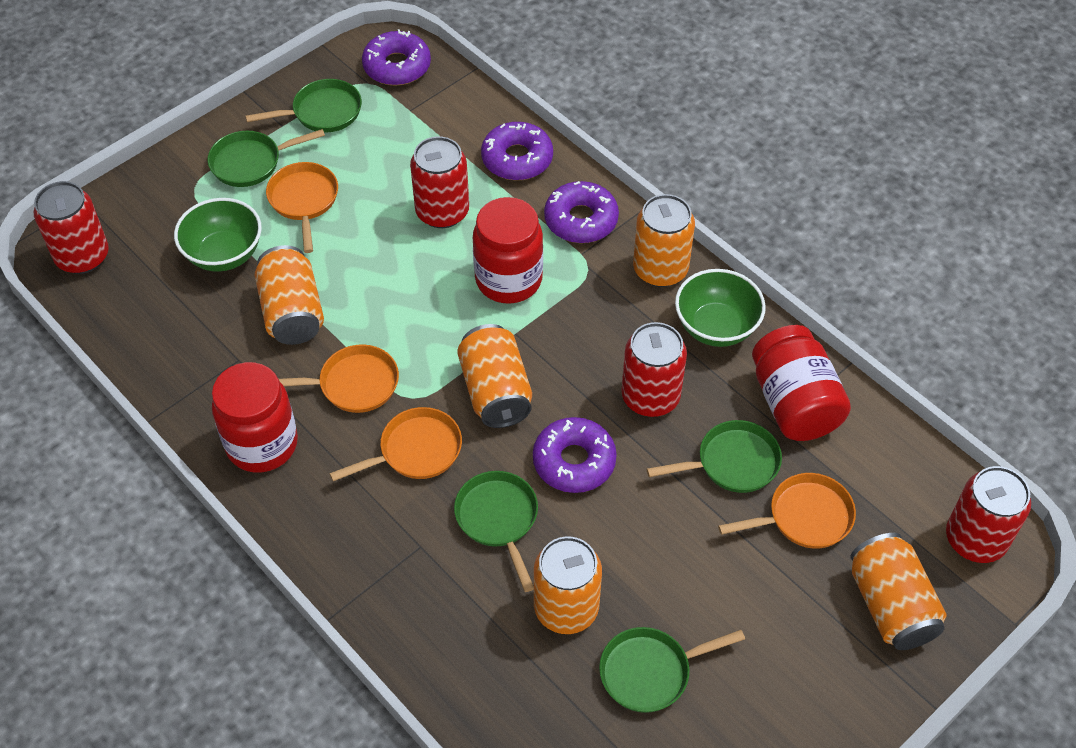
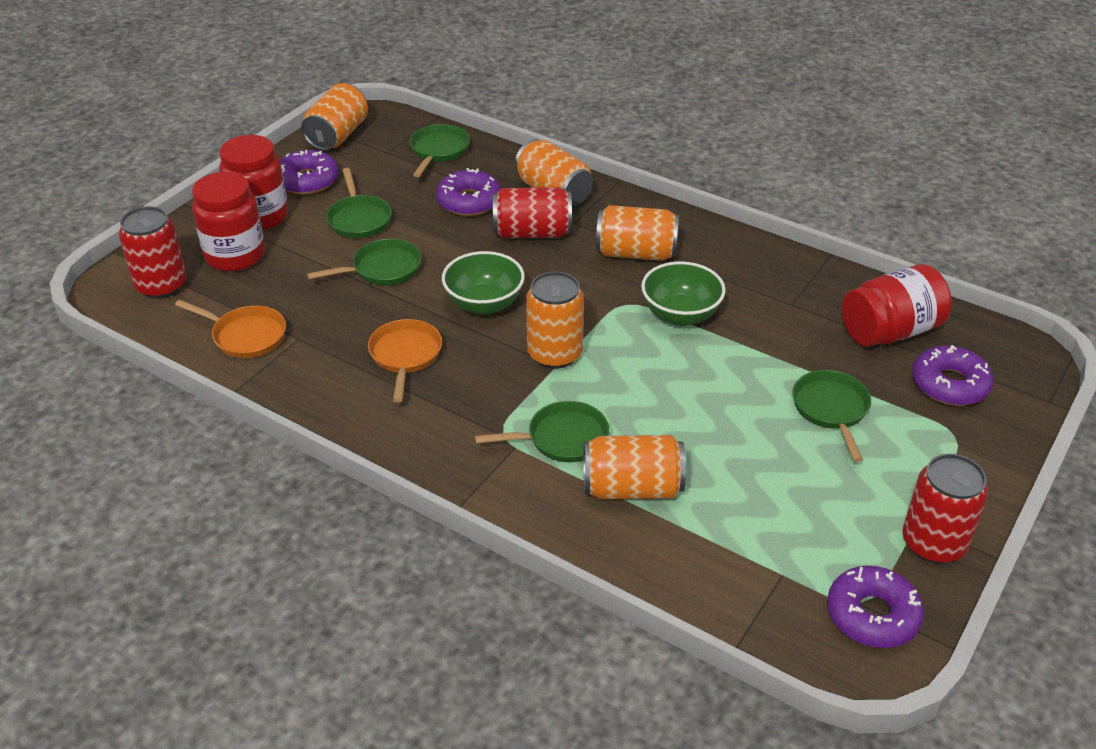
orange pan: [266,162,338,253] [279,344,399,413] [329,407,462,481] [718,473,856,549] = 4 -> [175,300,286,358] [368,319,442,403] = 2
red can: [34,181,109,274] [410,136,469,228] [621,322,687,417] [946,466,1031,563] = 4 -> [119,206,187,299] [493,187,572,239] [903,454,988,564] = 3

